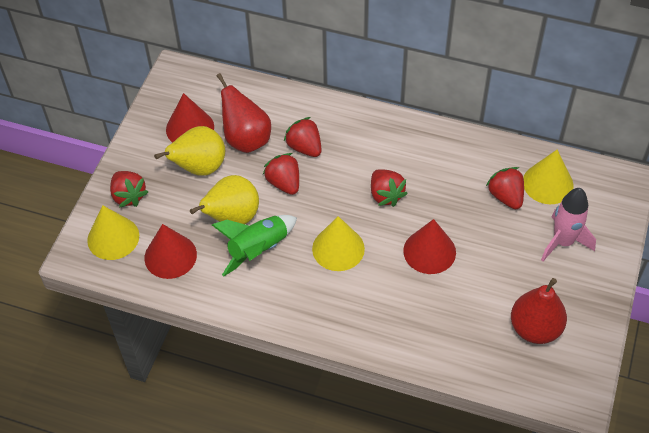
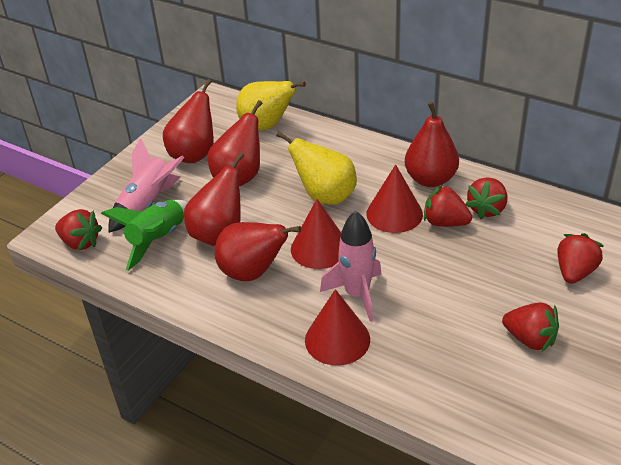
pink rocket: [541,188,596,261] = 1 -> [109,138,185,233] [320,211,382,321] = 2
red pear: [216,73,271,153] [511,278,567,344] = 2 -> [163,79,214,163] [184,152,245,246] [208,100,263,186] [214,222,301,281] [405,102,459,187] = 5
yellow cone: [87,205,139,260] [312,216,365,271] [523,150,574,204] = 3 -> none = 0

